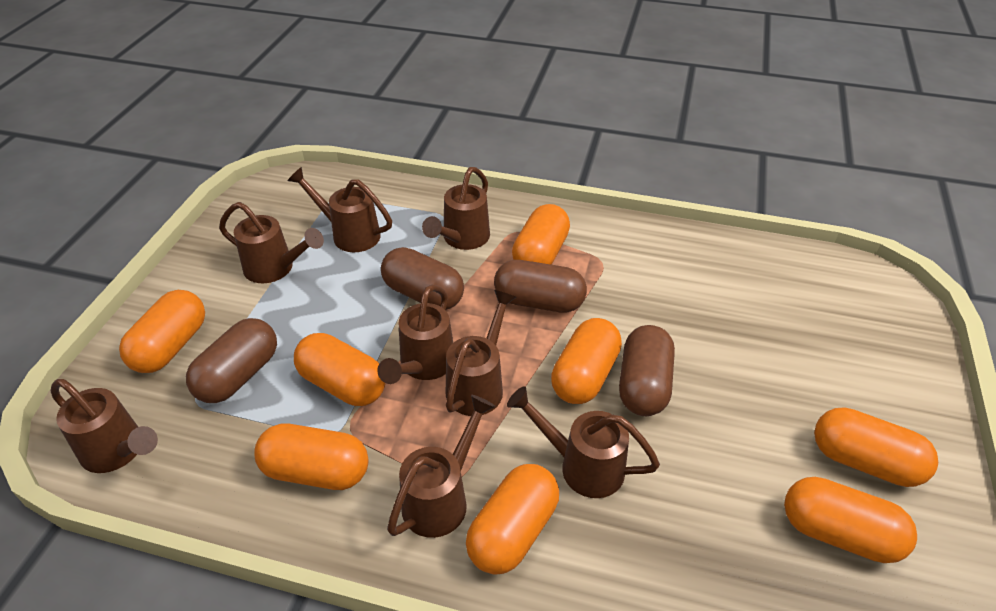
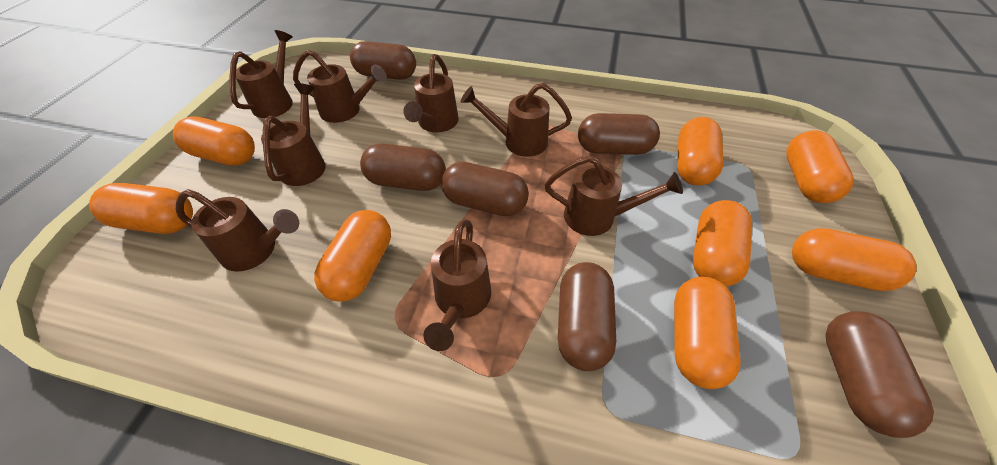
brown capsule: [186,318,277,403] [381,247,464,310] [494,260,587,312] [619,325,675,416] = 4 -> [350,41,416,80] [360,143,446,191] [441,162,529,216] [558,262,616,371] [578,113,660,155] [825,311,934,438] = 6

